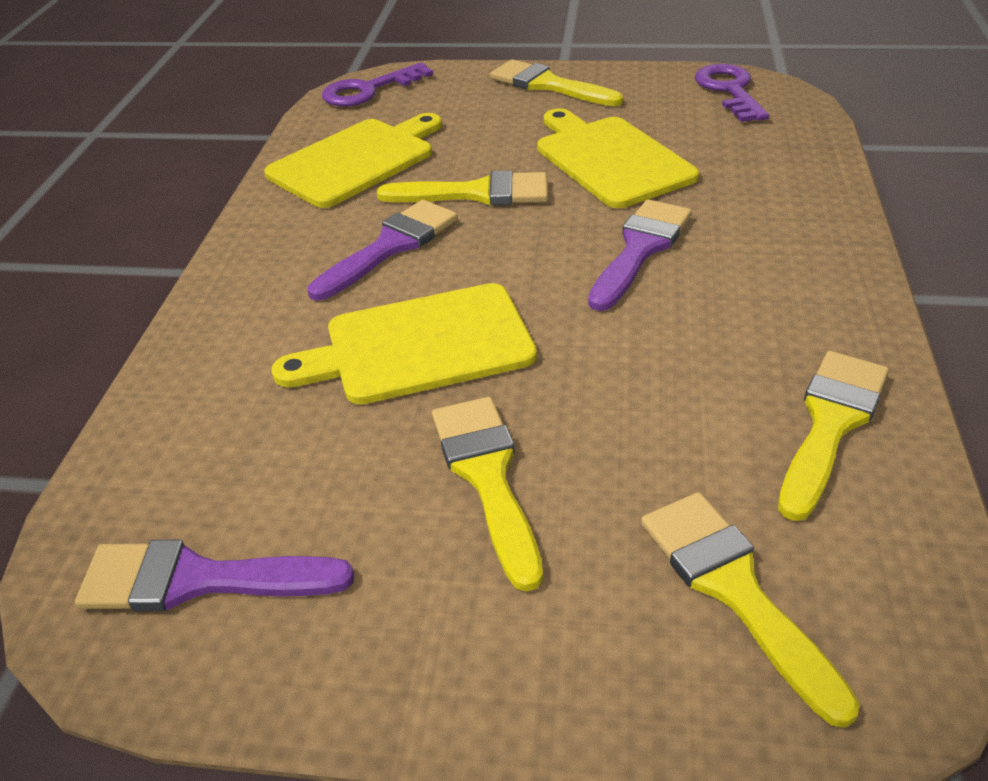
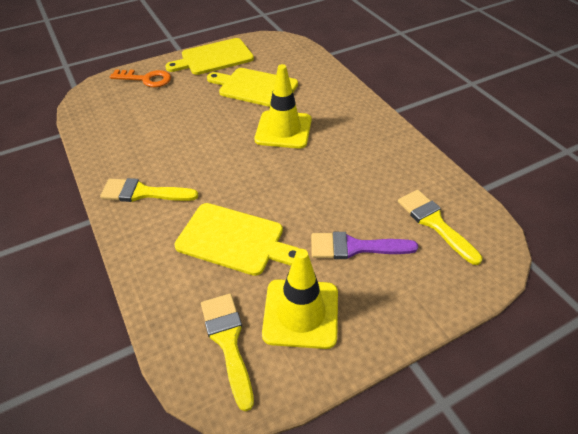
orange key: none = 0 -> [110,69,171,87] = 1
purple brush: [75,539,354,611] [307,200,458,301] [588,199,692,311] = 3 -> [311,232,418,259] = 1
purple key: [322,62,433,107] [695,64,769,122] = 2 -> none = 0
yellow brush: [377,171,548,205] [432,397,543,592] [490,59,623,106] [641,492,860,728] [778,351,889,521] = 5 -> [100,178,198,202] [201,294,254,411] [398,190,482,265] = 3
yellow traffic cone: none = 0 -> [254,64,312,149] [262,249,338,349] = 2

